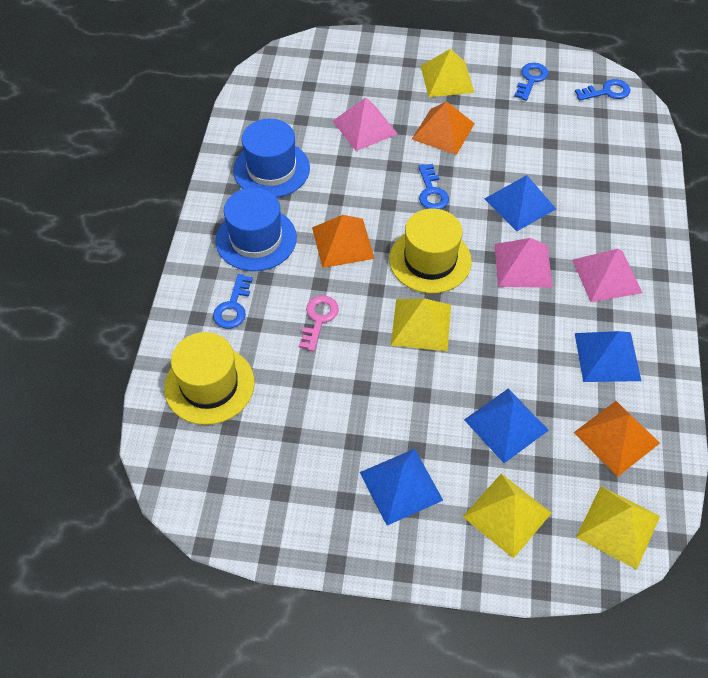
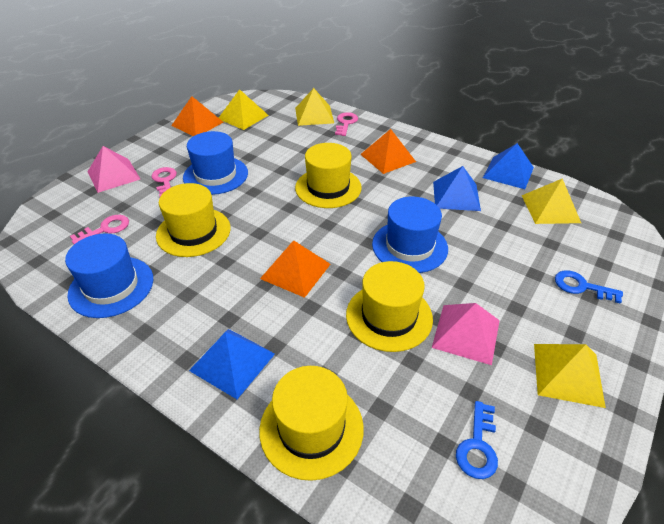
blue hat: [216,188,297,271] [233,119,310,197] = 2 -> [65,233,153,318] [183,131,248,195] [372,197,448,273] = 3
blue key: [213,274,253,329] [418,164,449,209] [514,63,548,101] [575,79,630,101] = 4 -> [456,401,498,479] [555,270,623,304] = 2
blue pyramid: [360,449,443,526] [464,389,549,463] [485,175,556,231] [575,331,641,382] = 4 -> [189,329,275,399] [433,166,481,211] [483,143,534,189] = 3
pink key: [299,295,339,352] = 1 -> [70,215,129,244] [151,167,177,197] [335,112,358,136] = 3
pink pyramid: [333,97,398,151] [495,238,553,288] [572,249,642,302] = 3 -> [87,146,140,193] [432,303,500,365] = 2
yellow hat: [164,332,255,425] [389,208,472,294] = 2 -> [156,183,231,257] [259,366,364,481] [295,143,362,208] [346,261,433,352] = 4

